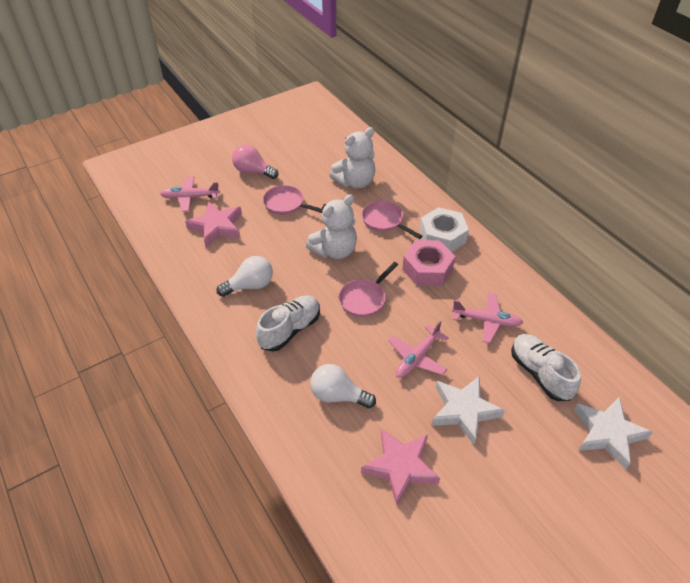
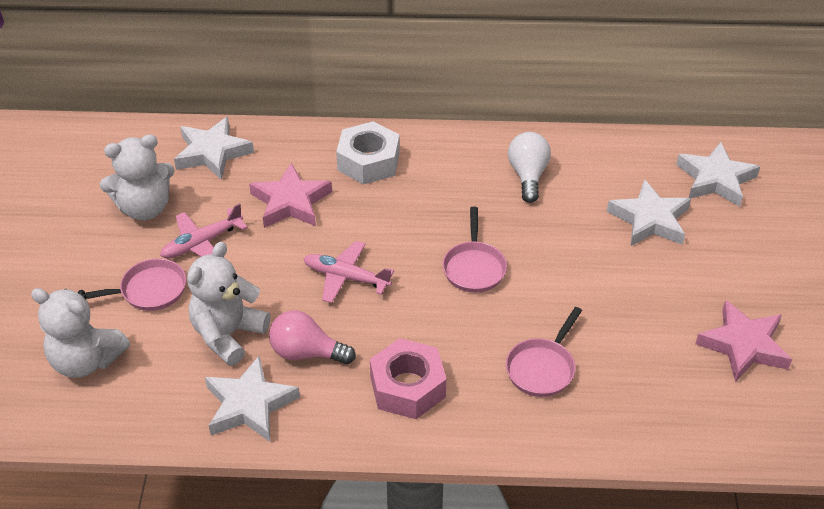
pink plane: [160,176,220,212] [388,321,449,378] [452,293,523,343] = 3 -> [160,203,248,258] [303,241,394,303] = 2
white light bulb: [217,256,273,297] [310,364,376,408] = 2 -> [508,132,551,203] = 1
white shoe: [256,295,320,352] [511,334,581,401] = 2 -> none = 0
white star: [431,376,505,445] [574,397,653,469] = 2 -> [174,117,254,180] [205,356,300,442] [607,179,691,246] [676,142,760,207] = 4
white teddy bear: [306,194,357,259] [329,127,375,188] = 2 -> [31,288,130,378] [100,134,175,221] [187,242,270,366] = 3

